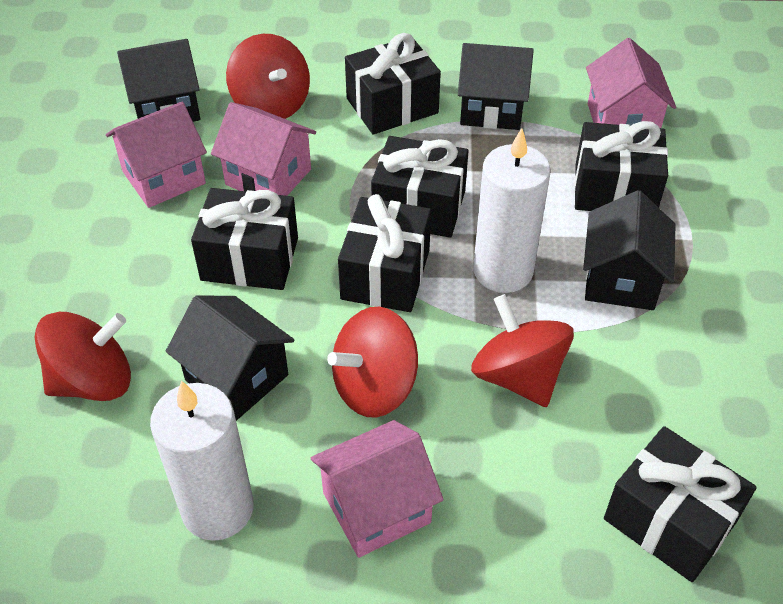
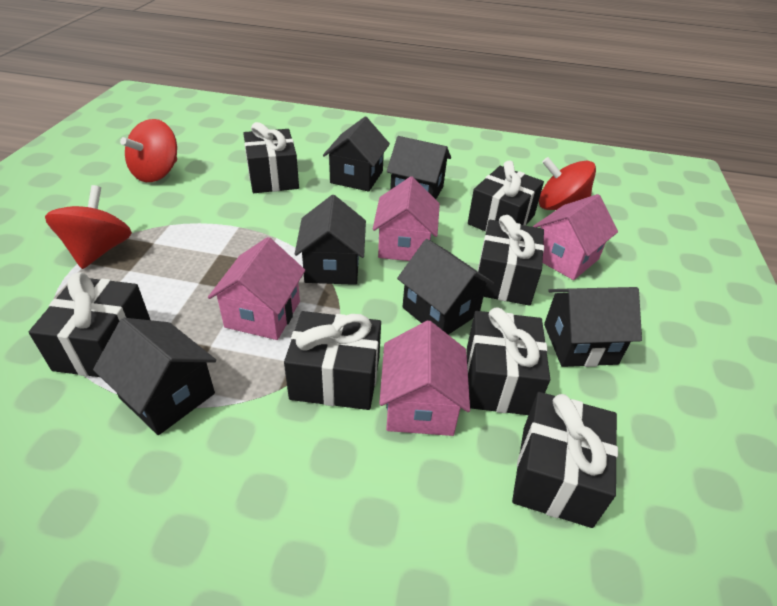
black gift: [191,188,298,290] [338,194,431,312] [345,33,441,134] [371,136,468,238] [574,121,668,211] [604,426,757,582] = 6 -> [29,272,150,377] [243,122,299,193] [284,311,381,410] [467,307,550,415] [468,161,544,231] [478,215,544,306] [512,392,618,528] = 7
black house: [117,39,200,122] [166,296,294,421] [458,43,534,130] [583,190,676,310] = 4 -> [93,318,216,435] [295,195,366,285] [323,117,390,192] [387,136,451,199] [397,239,494,335] [544,287,642,367] = 6
red spinning top: [34,312,131,401] [226,34,310,119] [327,307,418,417] [471,294,574,407] = 4 -> [45,185,132,269] [120,119,177,182] [539,157,596,210] = 3
white candle: [150,380,254,541] [473,128,550,293] = 2 -> none = 0

